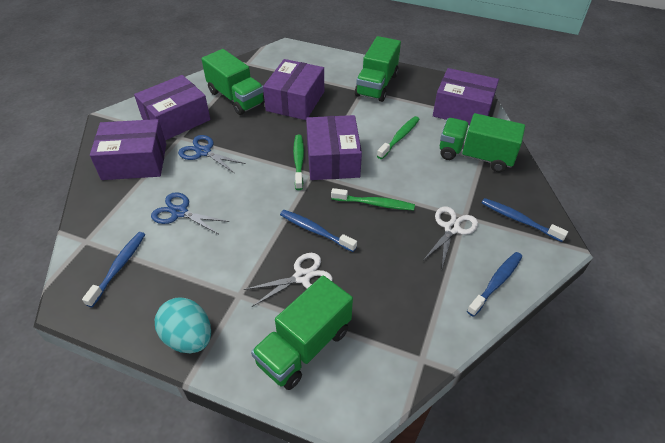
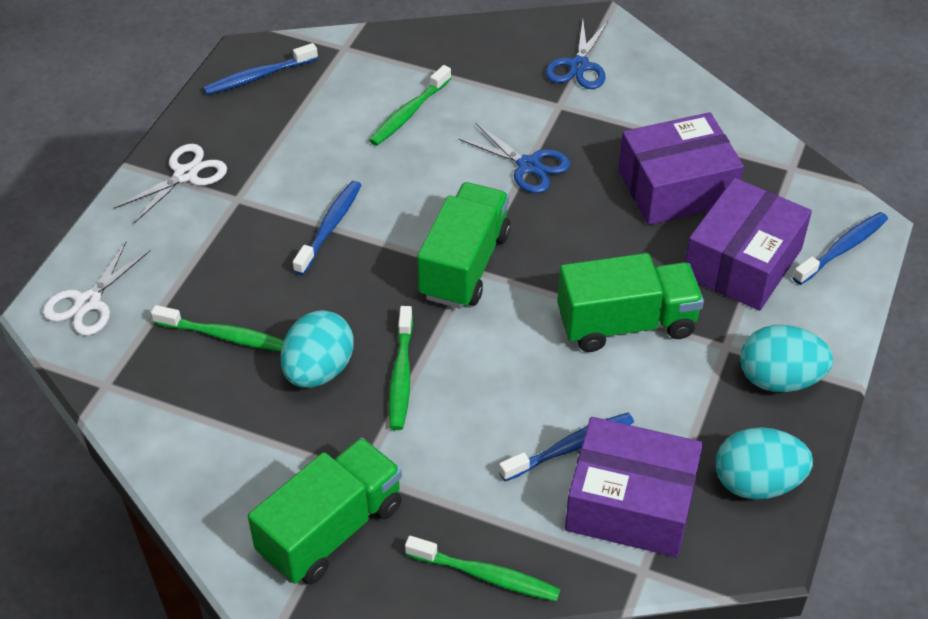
green toothbrush: [293,135,304,190] [331,188,415,210] [377,116,420,159] = 3 -> [151,305,284,352] [369,65,452,146] [389,306,413,430] [405,536,561,601] = 4
green truck: [202,49,265,115] [251,275,353,390] [355,36,401,102] [440,113,525,172] = 4 -> [248,438,402,584] [417,182,511,309] [557,253,704,352] = 3
purple box: [90,119,166,180] [134,75,210,140] [263,59,324,120] [306,115,362,180] [433,68,499,125] = 5 -> [565,417,703,557] [618,112,744,225] [685,178,812,311] = 3
turquoise egg: [154,297,211,353] = 1 -> [281,310,354,388] [716,427,813,499] [740,325,833,392] = 3

